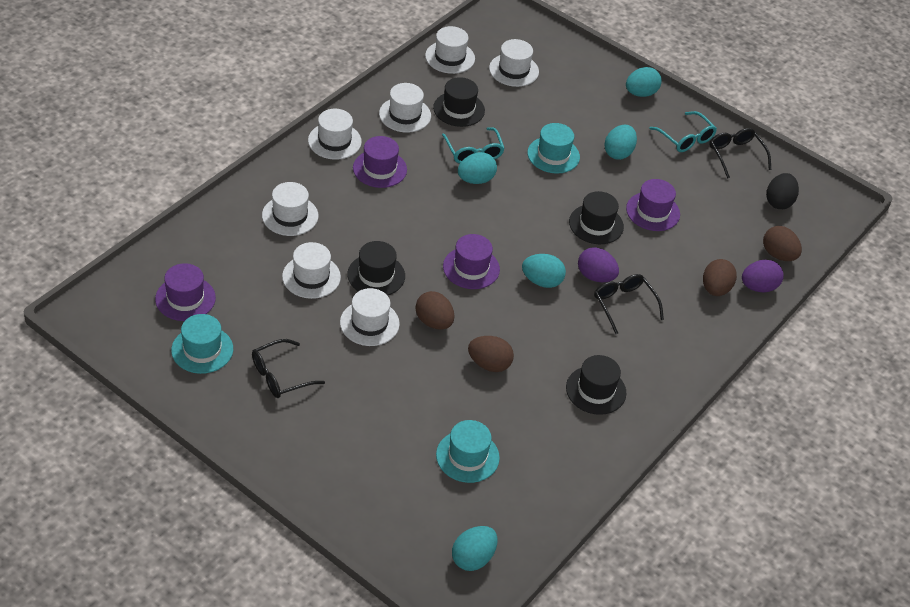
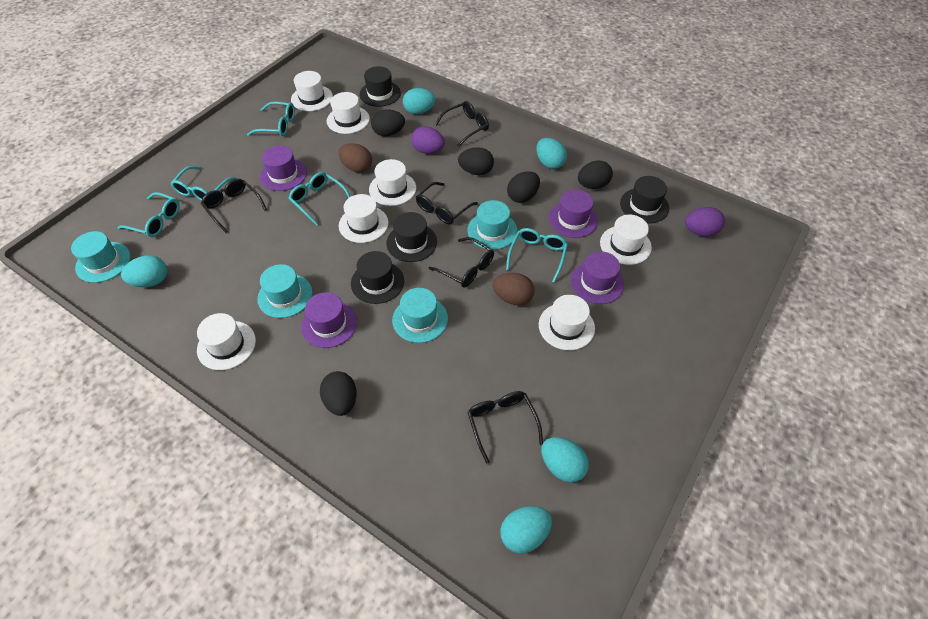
black egg: [766,173,799,209] = 1 -> [320,371,357,416] [371,110,405,136] [458,147,494,175] [507,171,540,203] [578,161,613,189] = 5
black glasses: [252,339,325,398] [594,274,664,334] [709,128,771,179] = 3 -> [201,179,267,233] [416,182,478,224] [429,237,494,287] [435,101,489,147] [467,391,543,464] = 5
brown egg: [416,291,454,330] [468,336,514,372] [703,259,737,296] [763,226,802,261] = 4 -> [338,143,372,173] [493,273,535,305] = 2
turquoise glasses: [442,127,505,164] [649,111,717,152] = 2 -> [117,192,179,237] [170,166,236,201] [247,102,295,136] [288,172,351,226] [506,228,568,283] = 5
turquoise hat: [171,314,233,374] [436,420,500,483] [527,123,580,174] = 3 -> [71,231,130,283] [257,264,312,318] [392,288,448,343] [467,200,517,250] = 4

